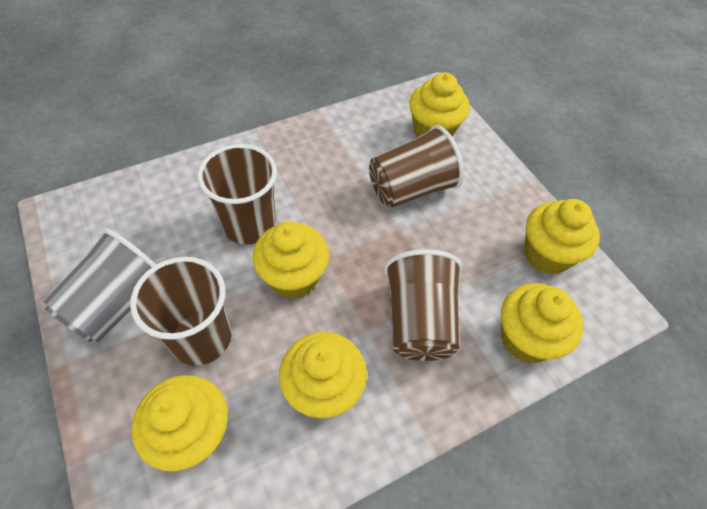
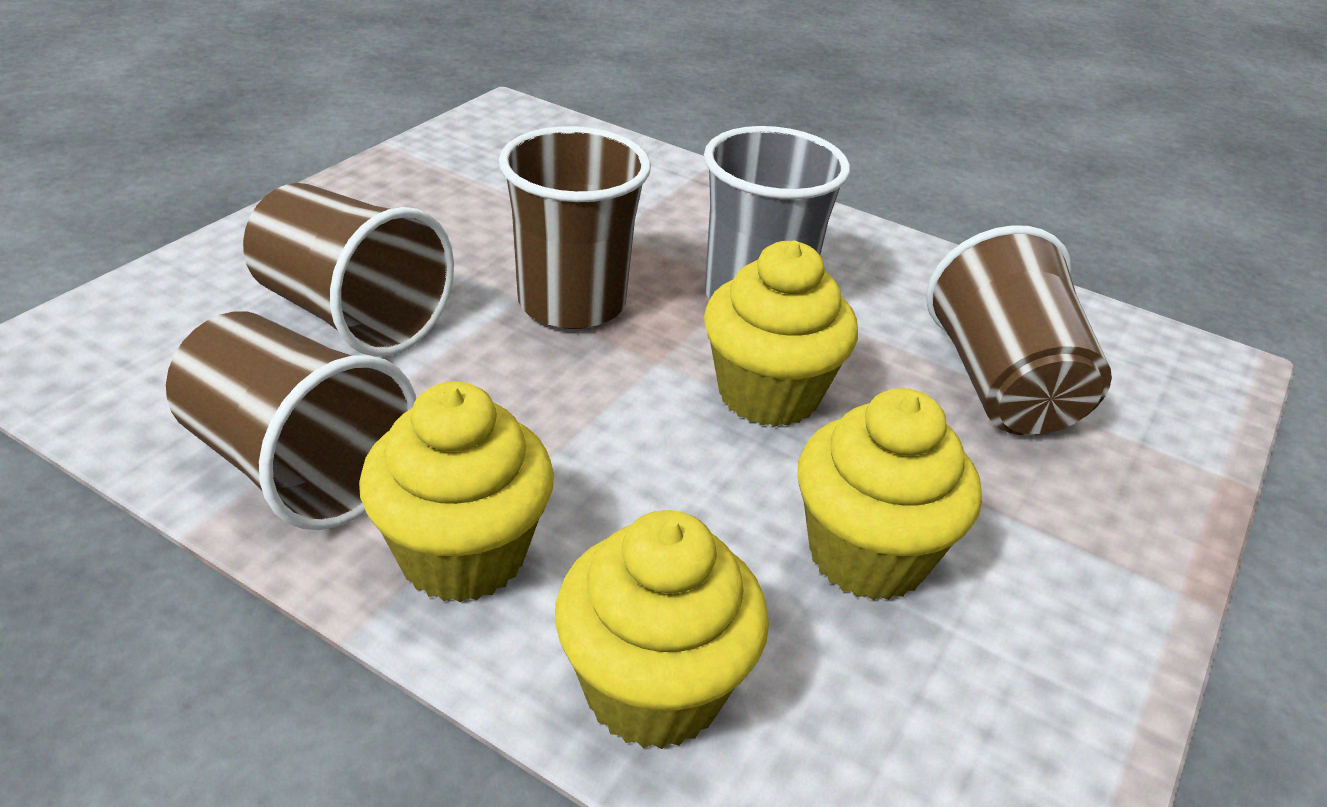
yellow cupcake: [131,375,228,471] [252,221,329,299] [279,332,367,418] [409,72,470,137] [501,283,584,363] [524,199,600,274] = 6 -> [359,381,554,602] [555,510,769,749] [704,241,858,427] [797,388,982,600] = 4

